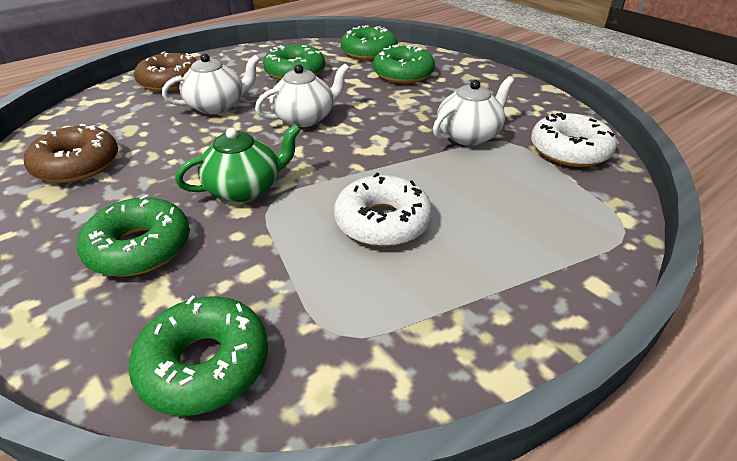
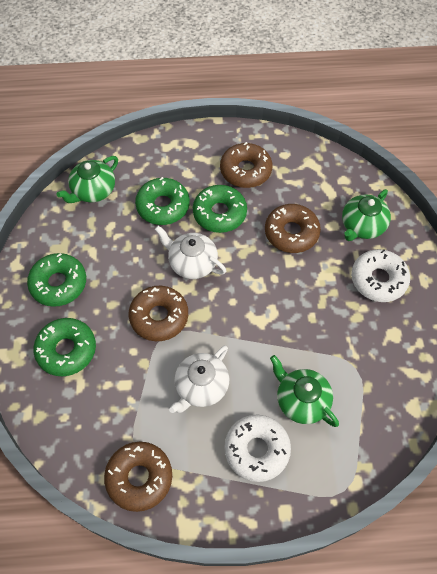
brown donut: [24,124,118,183] [134,52,197,92] = 2 -> [104,442,172,512] [129,286,188,341] [220,142,272,188] [265,204,321,253] = 4
green donut: [77,195,190,276] [129,296,268,416] [263,44,325,80] [341,25,398,60] [373,45,435,84] = 5 -> [27,253,86,307] [33,318,96,376] [135,177,190,225] [193,185,247,233] = 4
green teapot: [175,125,301,202] = 1 -> [56,156,118,203] [270,355,339,427] [342,189,391,241] = 3
white teapot: [162,53,260,114] [255,64,349,127] [433,76,514,146] = 3 -> [155,226,226,279] [169,345,229,413] = 2

